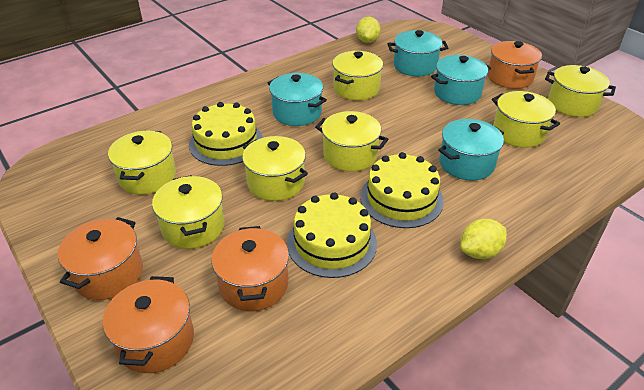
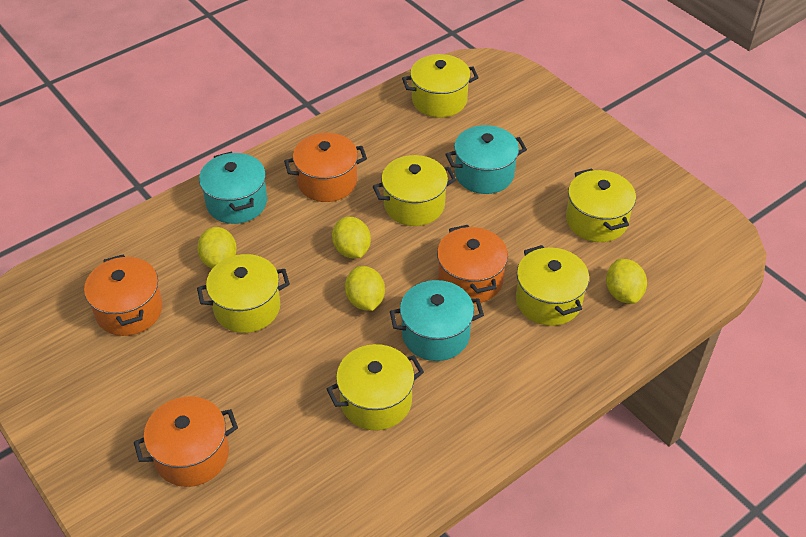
turquoise pot: [268,73,327,126] [388,30,448,76] [431,55,491,105] [438,119,504,181] = 4 -> [199,152,267,224] [390,280,484,361] [446,125,527,194] = 3
yellow cake: [189,102,263,166] [287,192,377,278] [360,152,444,228] = 3 -> none = 0
yellow lemon: [356,17,381,43] [460,219,507,259] = 2 -> [197,227,237,269] [332,217,371,258] [345,266,385,311] [606,259,647,304] = 4
yellow pot: [108,131,176,194] [152,175,225,249] [242,136,308,201] [315,111,388,172] [332,51,383,100] [492,91,560,148] [545,65,616,117] = 7 -> [197,254,290,333] [327,344,424,430] [373,155,456,226] [402,54,479,118] [516,245,589,326] [566,168,636,242] = 6

